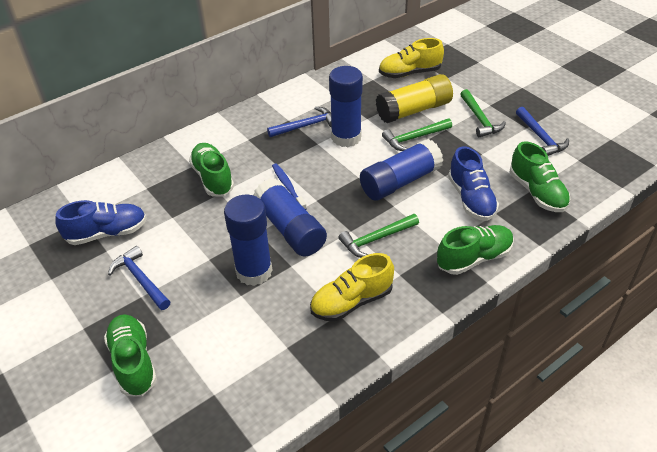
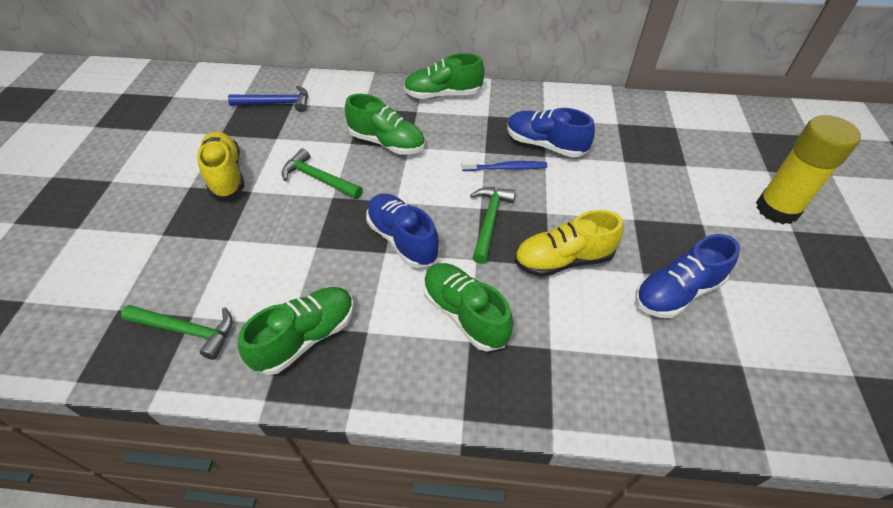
blue glue stick: [224,195,273,286] [253,178,327,257] [329,66,363,147] [360,139,443,201] = 4 -> none = 0
blue hammer: [108,246,170,310] [267,107,332,137] [516,107,569,156] = 3 -> [228,85,308,112] = 1
blue shoe: [55,200,147,245] [448,146,499,221] = 2 -> [366,194,439,268] [507,108,595,157] [635,234,740,318] = 3

